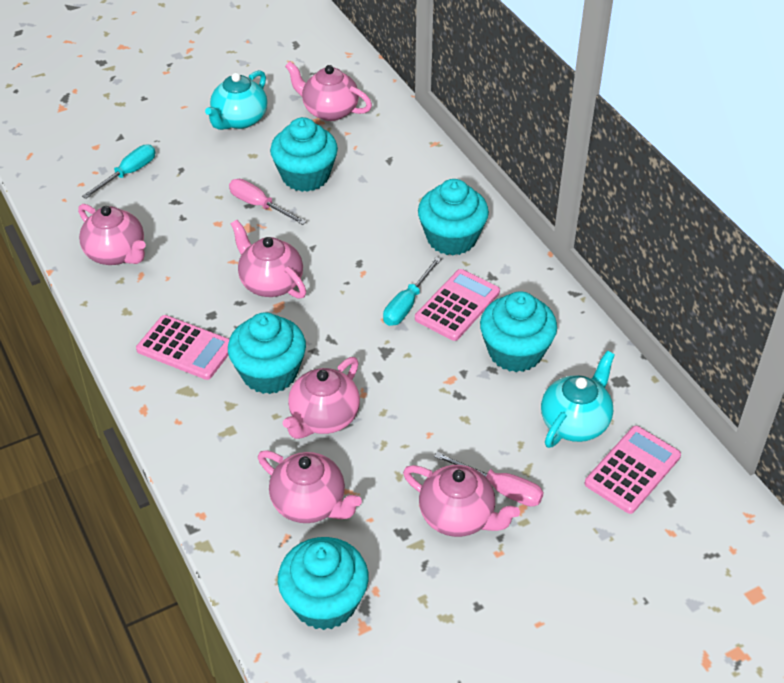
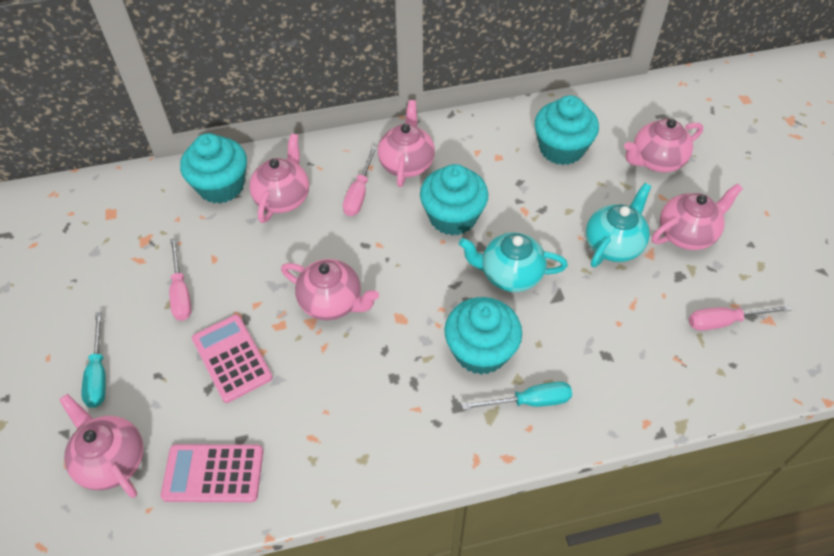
pink calculator: [136,315,229,380] [415,269,500,341] [585,426,681,514] = 3 -> [161,444,263,502] [192,315,273,403] = 2
pink screwdriver: [229,179,307,225] [434,452,544,507] = 2 -> [169,238,191,321] [343,146,377,216] [689,305,791,331] = 3
turquoise cupcake: [228,312,306,394] [270,117,338,192] [278,537,369,630] [418,179,489,256] [480,291,557,372] = 5 -> [180,133,247,204] [420,164,488,236] [444,297,522,375] [535,95,599,165] = 4

